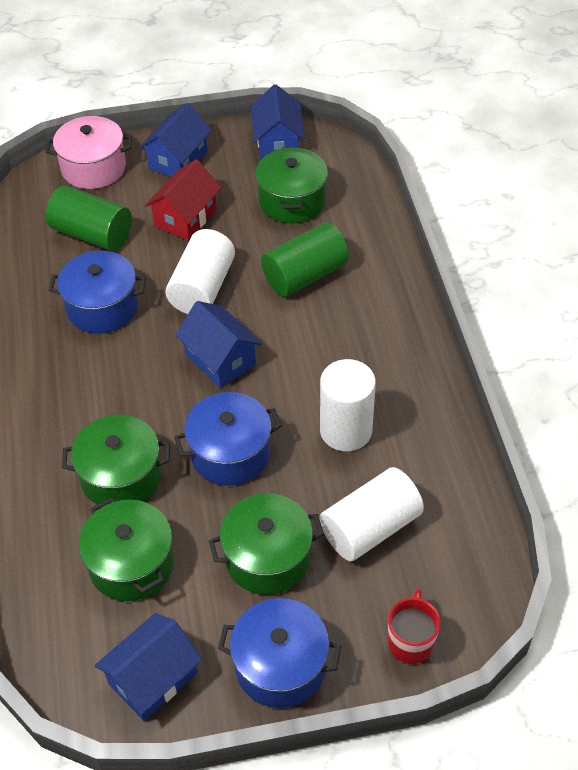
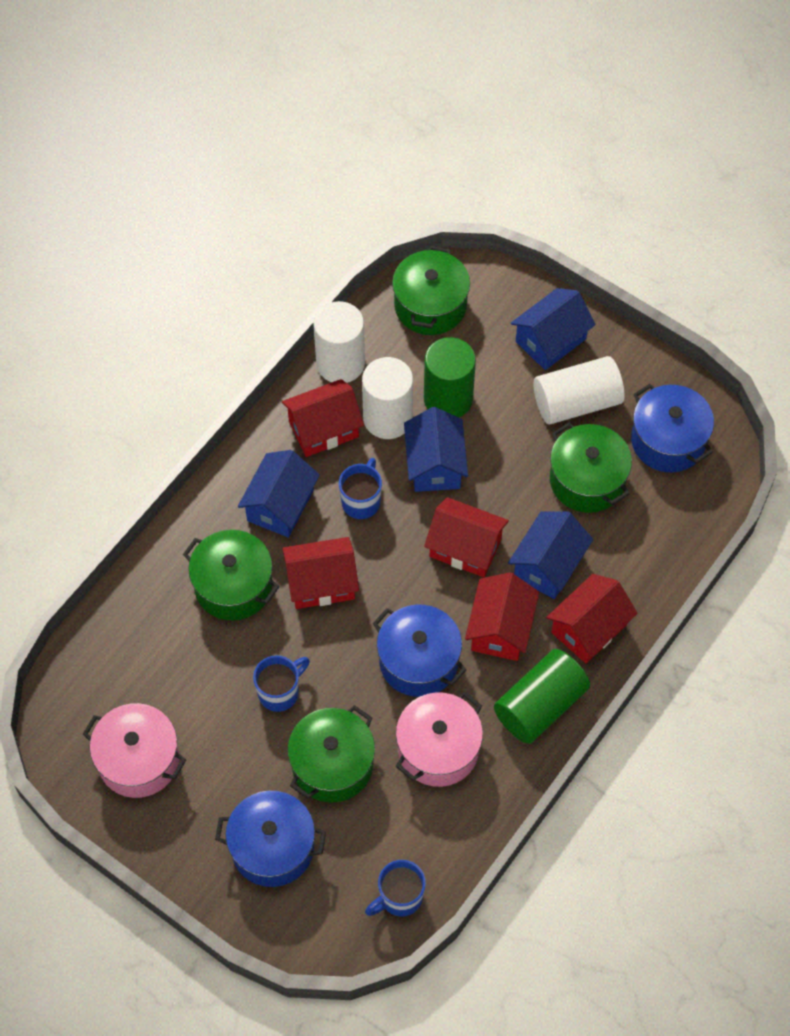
blue mug: none = 0 -> [253,655,310,712] [339,458,382,519] [365,860,426,917] = 3
pink pot: [46,116,132,189] = 1 -> [83,703,186,798] [395,692,483,787] = 2
red house: [145,159,221,241] = 1 -> [282,379,364,457] [282,537,359,609] [424,497,509,577] [465,572,539,661] [546,574,638,663] = 5
red mug: [388,588,440,664] = 1 -> none = 0

